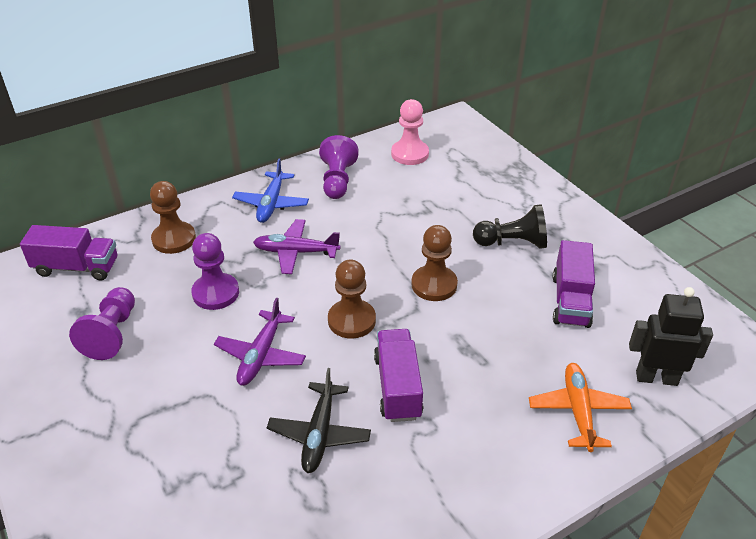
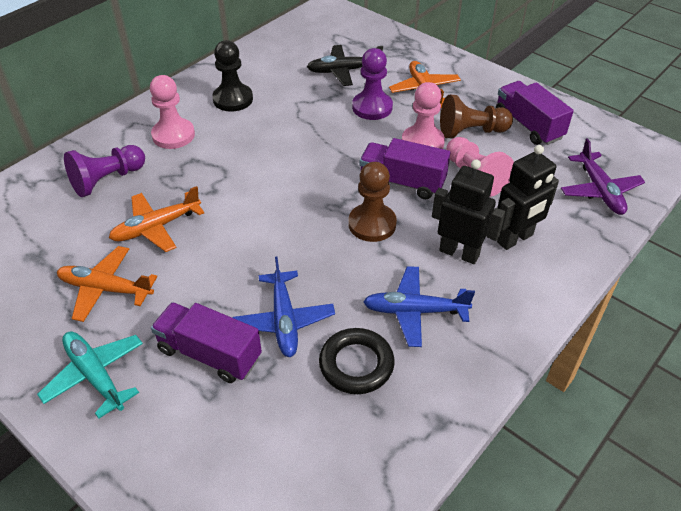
black ring: none = 0 -> [319,328,395,394] = 1
black robot: [629,287,713,386] = 1 -> [432,159,505,264] [497,145,559,250] = 2
blue plane: [232,158,309,223] = 1 -> [232,257,335,357] [363,266,475,347] = 2
brown pawn: [150,181,196,254] [328,260,376,339] [411,225,458,301] = 3 -> [348,162,397,242] [440,95,513,138] = 2
orange plane: [529,363,632,452] = 1 -> [57,246,157,322] [109,186,204,252] [389,61,461,108] = 3
pink pawn: [391,99,429,165] = 1 -> [150,75,195,149] [402,82,445,149] [446,137,514,197] = 3
purple pawn: [69,287,135,360] [191,233,239,310] [319,135,359,199] = 3 -> [64,145,145,197] [352,48,393,120] = 2
purple plane: [214,298,306,386] [253,219,341,274] = 2 -> [561,138,645,215] = 1
turquoise plane: none = 0 -> [37,331,143,419] = 1

